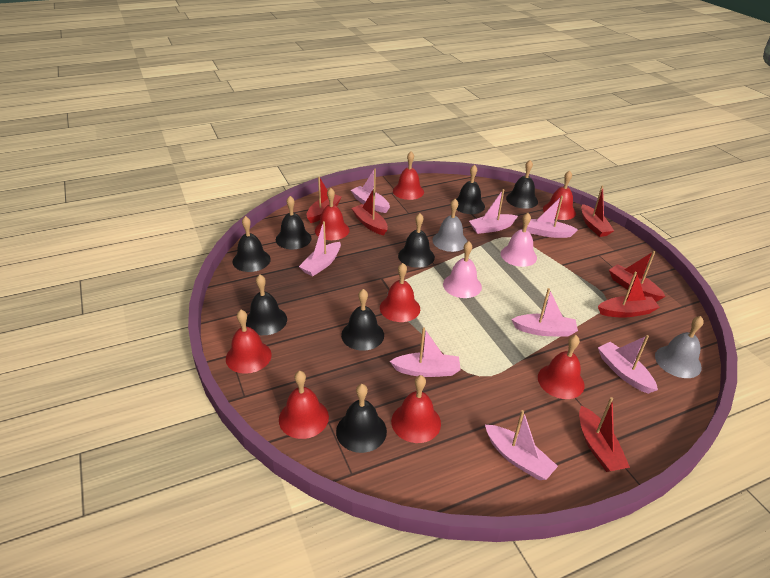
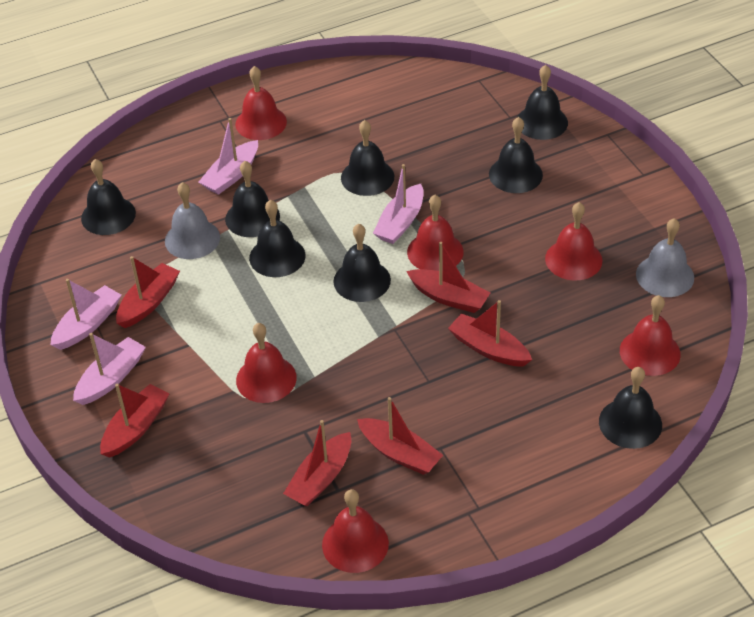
pink bell: [443,241,482,298] [501,213,537,267] = 2 -> none = 0
pink boat: [299,221,341,276] [351,168,390,213] [390,328,460,377] [469,189,518,234] [485,410,558,480] [511,288,578,336] [526,196,578,238] [598,335,658,394] = 8 -> [51,279,121,350] [73,333,146,405] [199,118,258,195] [373,164,424,244] = 4
red bell: [226,310,271,374] [279,371,329,439] [315,188,350,240] [380,263,420,322] [391,375,441,443] [393,152,424,200] [538,335,584,399] [543,170,576,220] = 8 -> [235,66,287,140] [236,323,297,403] [322,489,389,573] [407,195,464,272] [545,202,603,281] [620,295,681,376] = 6

